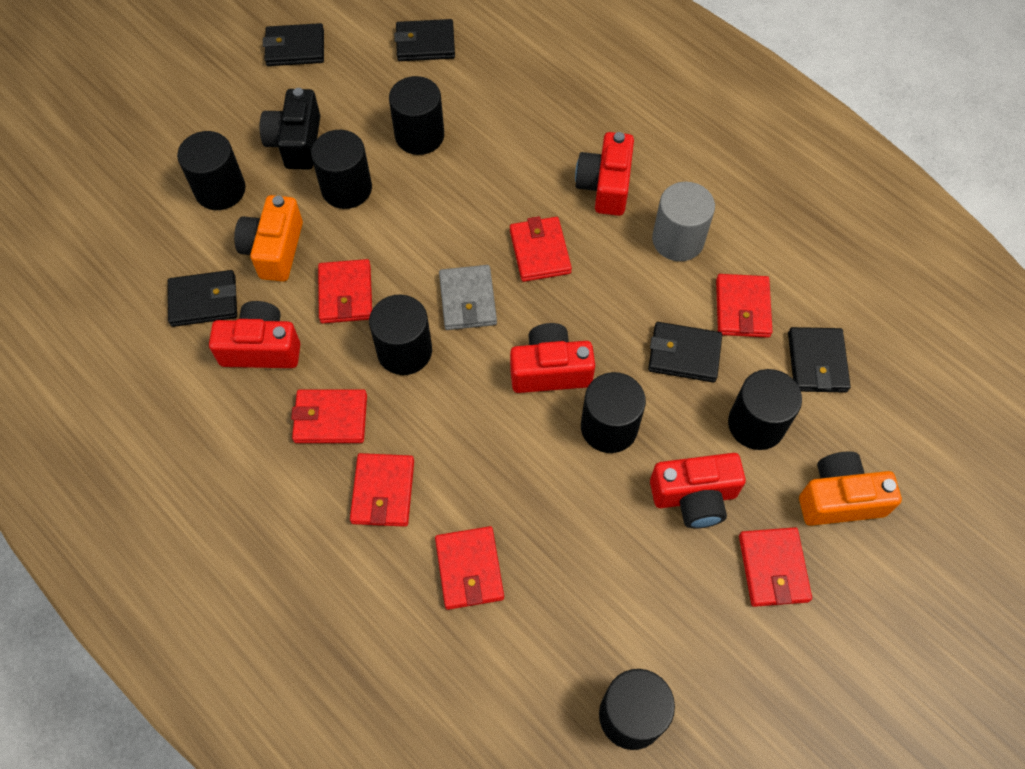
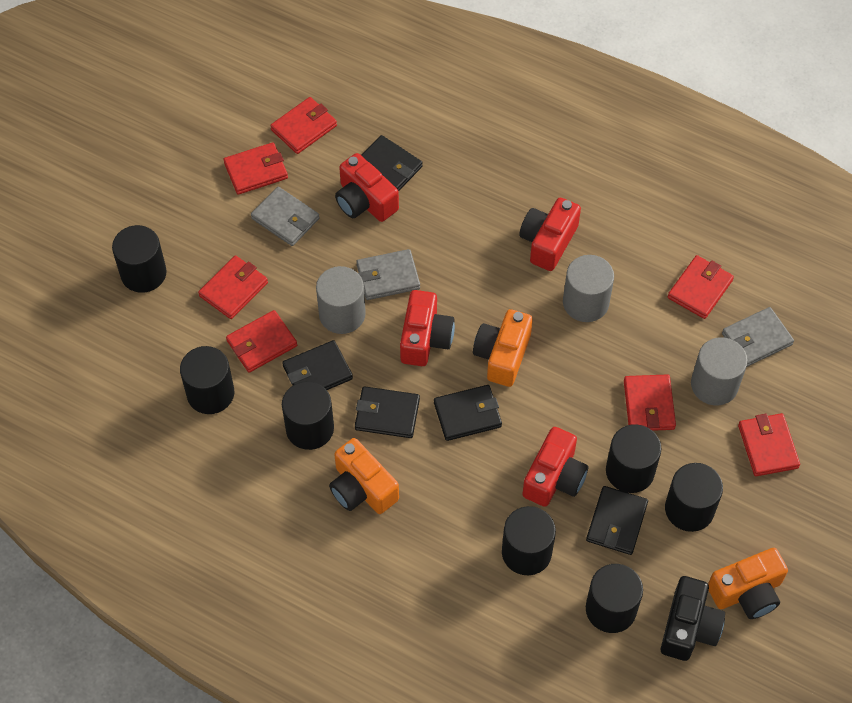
grey cylinder: [652,182,715,261] = 1 -> [316,266,366,334] [563,255,614,322] [691,337,748,405] = 3
grey wallet: [439,265,497,330] = 1 -> [251,187,319,246] [356,249,420,300] [722,307,794,367] = 3
orange camera: [234,195,303,282] [799,451,902,526] = 2 -> [329,438,399,514] [473,309,533,387] [708,548,788,619] = 3

